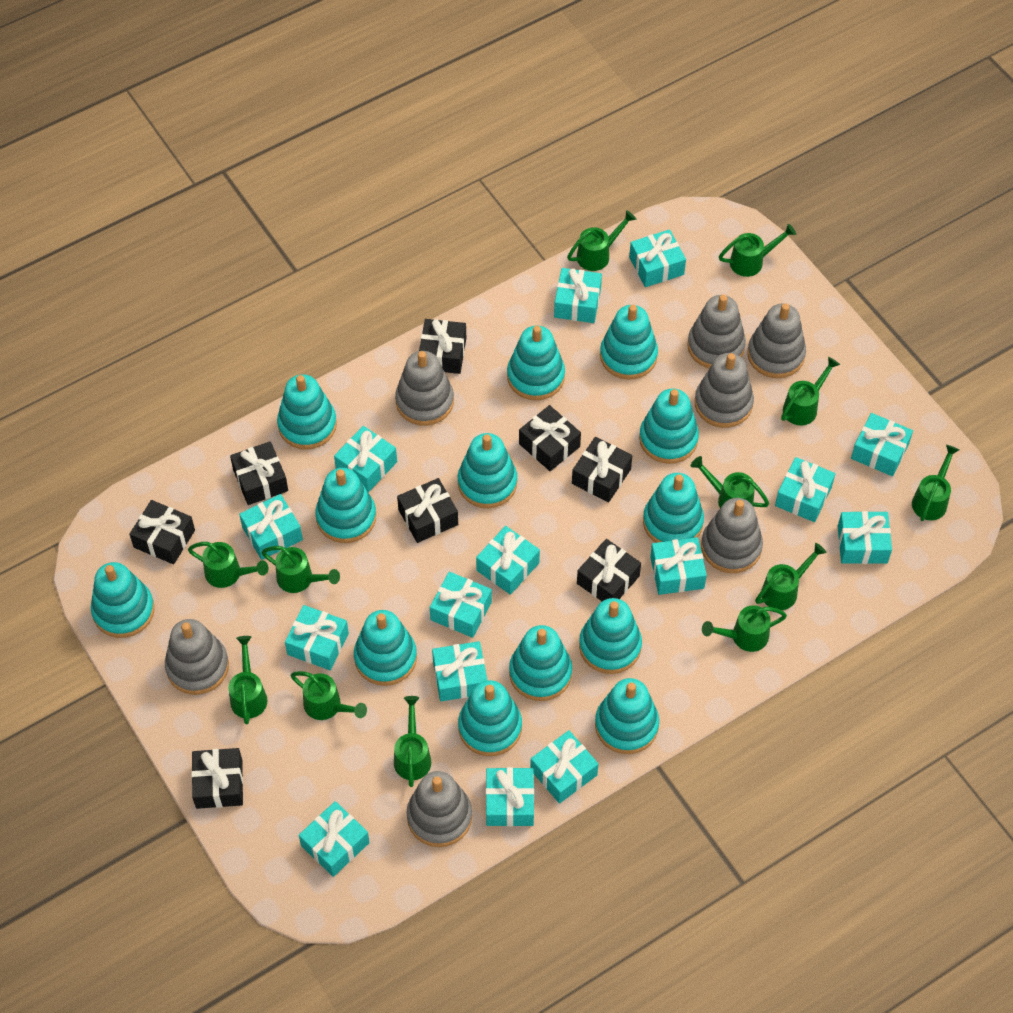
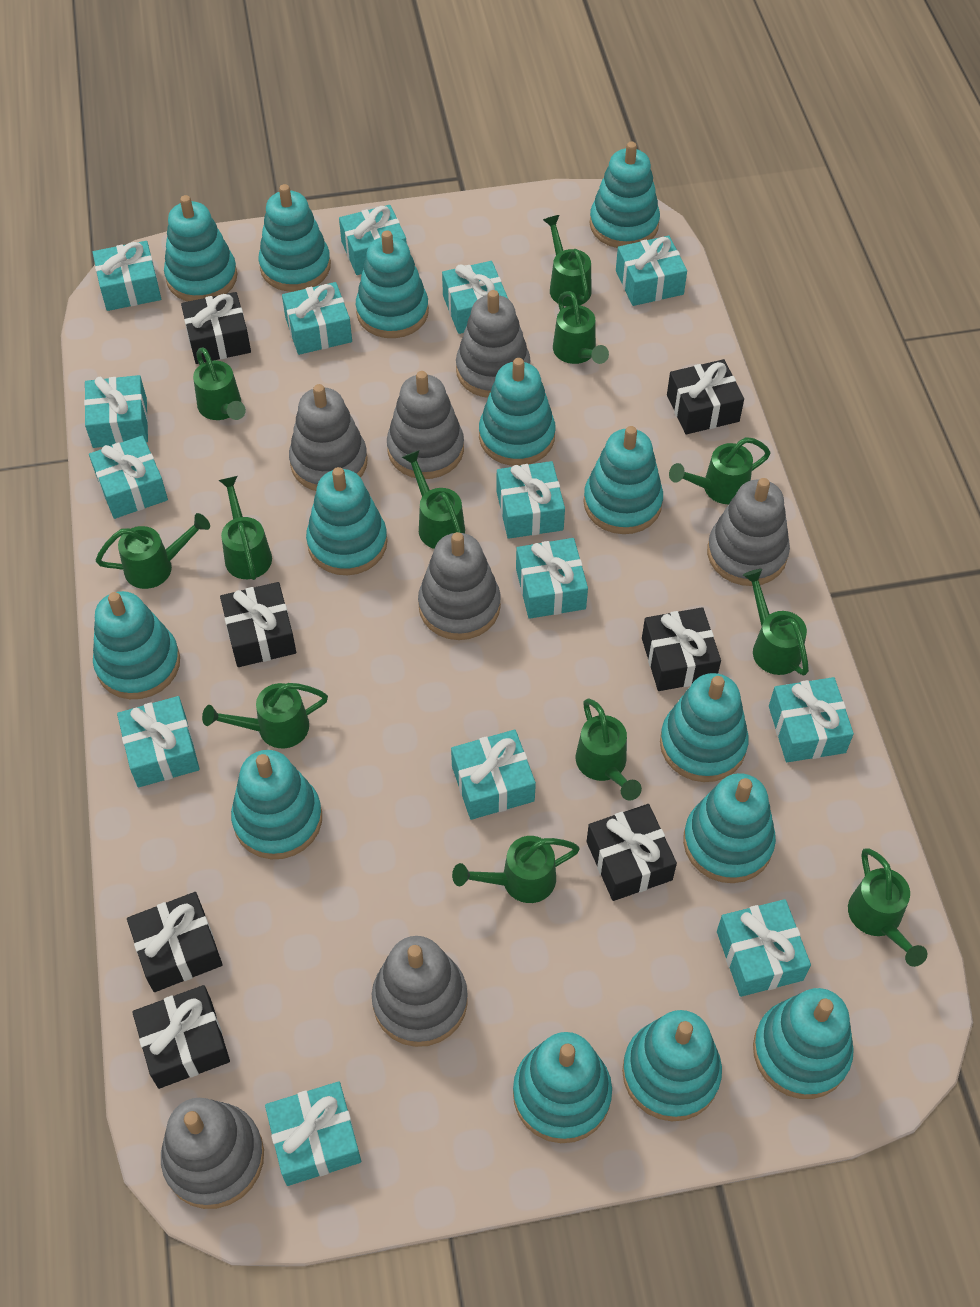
black gift: [129,500,195,564] [191,748,243,809] [230,441,288,505] [397,478,458,543] [419,319,466,374] [519,405,581,471] [572,437,632,502] [577,539,641,601] = 8 -> [127,892,223,992] [132,985,230,1089] [181,292,251,364] [220,582,296,667] [587,804,677,901] [642,607,721,691] [667,359,744,434] = 7
turquoise gift: [239,494,303,560] [285,605,349,670] [299,801,370,877] [334,426,397,492] [430,572,492,638] [432,641,487,701] [476,526,540,595] [486,767,534,827] [530,730,598,804] [554,268,602,323] [629,229,686,287] [650,537,707,595] [775,457,835,522] [838,511,892,564] [851,413,913,476] = 15 -> [84,375,148,448] [89,435,168,519] [92,241,161,311] [117,696,200,787] [265,1081,361,1186] [282,282,352,355] [339,205,407,275] [442,261,508,334] [451,730,536,820] [497,461,565,539] [516,538,588,619] [616,236,687,306] [717,899,811,997] [769,677,854,762] = 14
turquoise stacking toy: [91,562,155,638] [277,374,337,450] [315,468,376,543] [354,610,417,686] [458,433,517,508] [458,680,522,756] [507,326,565,400] [509,625,572,701] [579,598,642,674] [595,678,659,754] [600,305,658,380] [639,388,699,464] [643,473,704,543] = 13 -> [93,591,180,699] [164,195,237,301] [231,750,322,859] [259,184,331,292] [306,467,388,575] [356,230,429,338] [479,358,556,466] [513,1032,612,1143] [583,426,663,534] [590,141,660,248] [622,1010,722,1121] [660,673,749,782] [683,773,776,883] [753,988,854,1099] = 14

